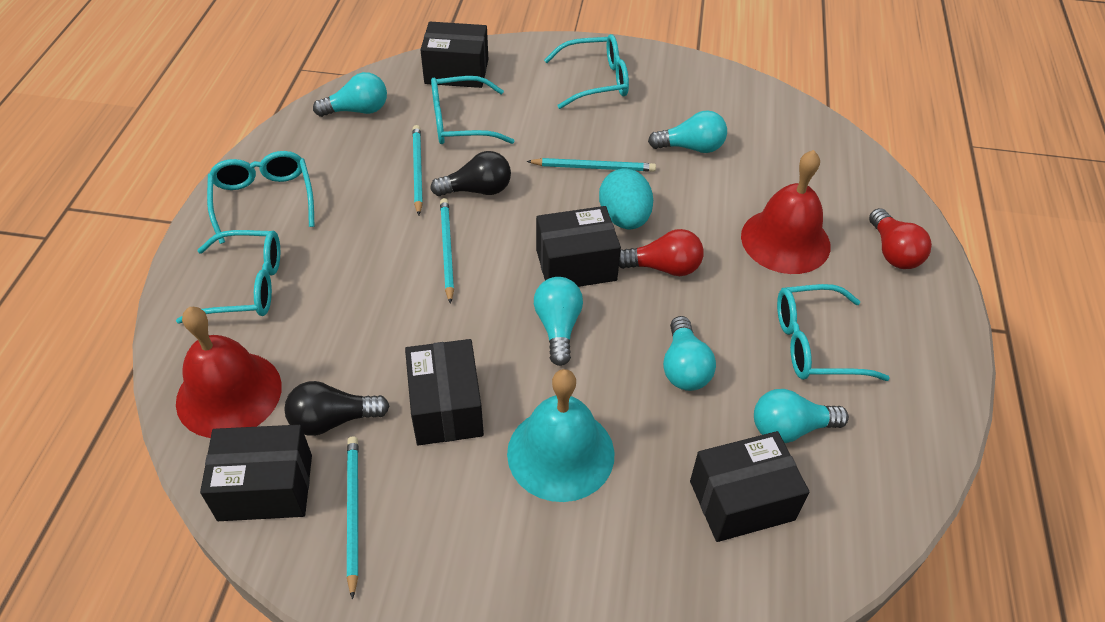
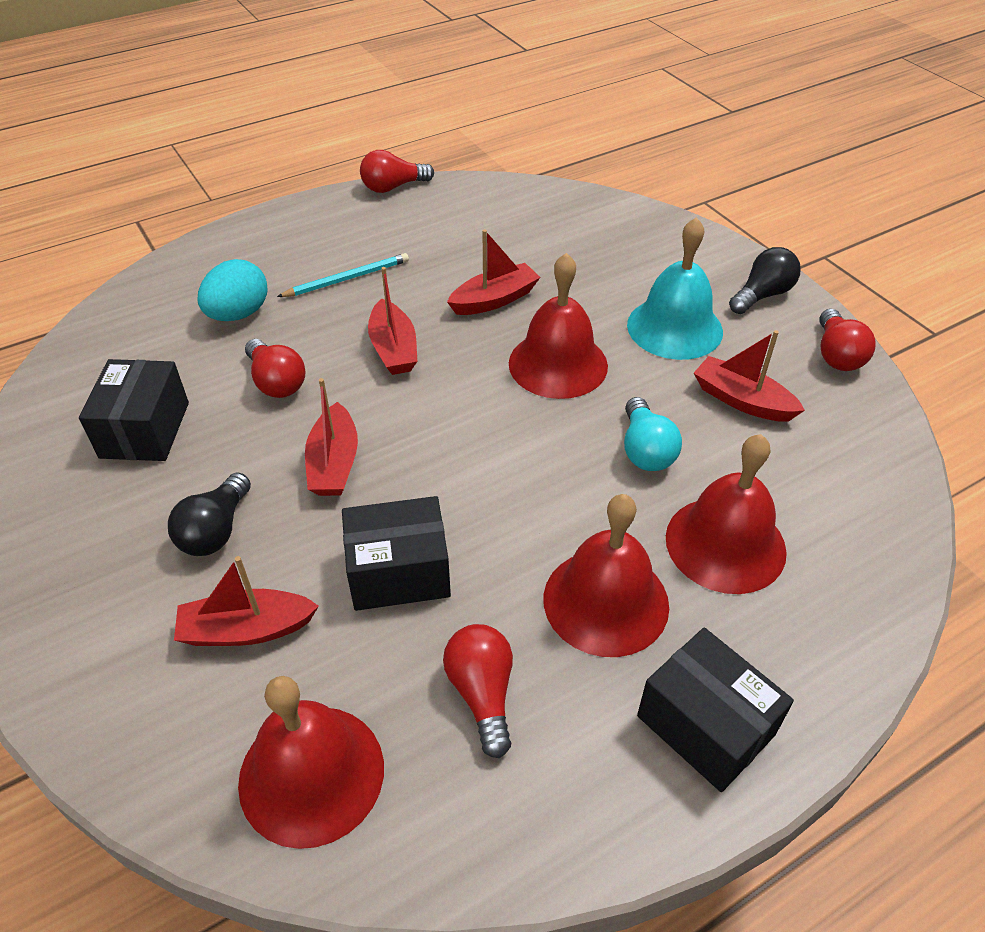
black box: [200,425,312,521] [405,339,484,445] [420,22,488,88] [536,206,621,287] [690,431,809,542] = 5 -> [79,359,189,461] [342,496,451,611] [637,627,794,792] = 3
red bell: [176,307,282,438] [741,150,831,274] = 2 -> [238,676,384,849] [509,253,608,399] [543,494,669,657] [666,434,787,594] = 4
red boat: none = 0 -> [174,556,319,646] [305,378,358,496] [368,267,418,375] [447,229,540,315] [694,330,805,422] = 5
red light bulb: [619,229,704,276] [869,208,932,269] = 2 -> [245,339,306,398] [360,150,434,193] [443,624,513,758] [819,309,876,371] = 4
turquoise glasses: [176,230,280,323] [207,151,315,244] [431,76,514,144] [544,34,629,109] [777,284,890,381] = 5 -> none = 0
turquoise light bulb: [313,72,387,117] [534,277,583,366] [648,110,727,153] [663,316,716,391] [754,389,849,443] = 5 -> [624,397,682,471] = 1
turquoise pencil: [347,436,358,600] [412,125,423,216] [440,198,454,304] [526,158,656,172] = 4 -> [277,253,409,297] = 1

